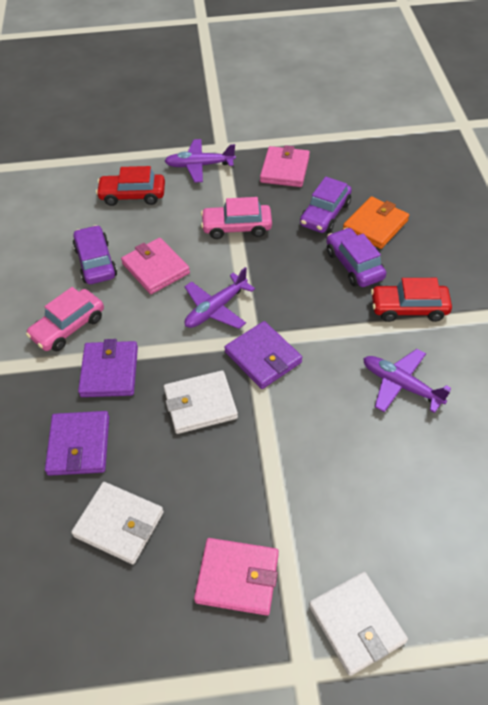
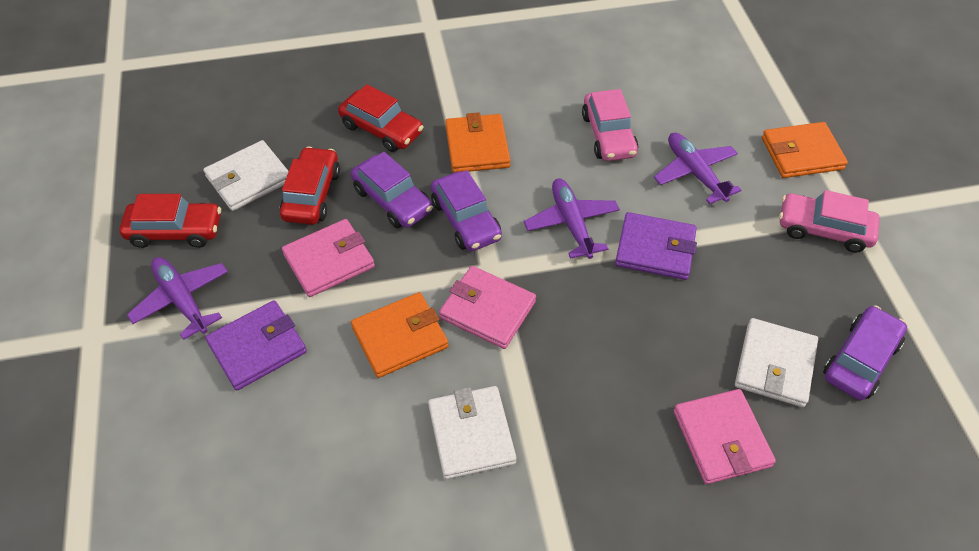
orange wallet: [343,197,409,249] = 1 -> [351,292,449,378] [445,112,510,173] [762,122,848,178] = 3
purple wallet: [45,411,109,476] [78,339,138,397] [224,321,302,389] = 3 -> [205,300,307,391] [615,212,697,280] = 2
red car: [96,166,165,206] [371,278,452,322] = 2 -> [119,194,221,248] [280,147,340,225] [338,84,424,152] = 3

